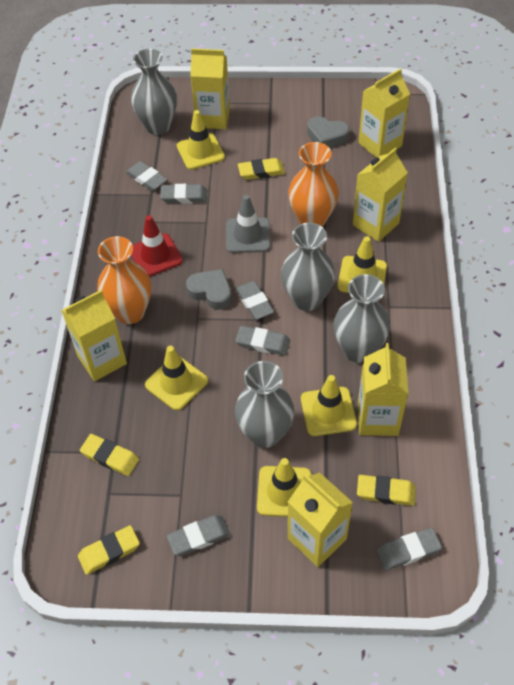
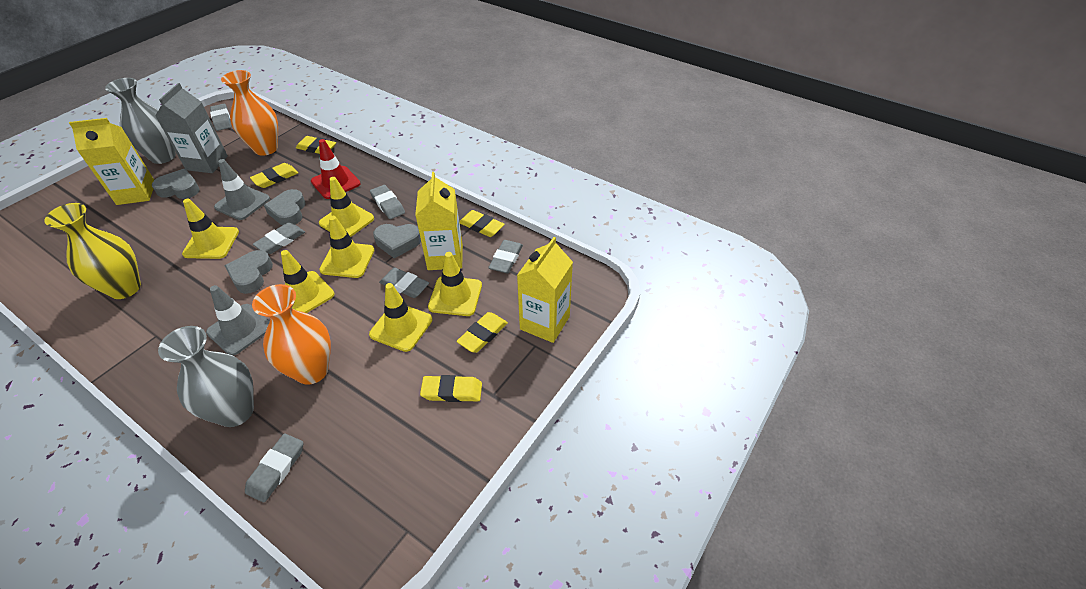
grey carton: none = 0 -> [155,83,228,173] = 1
grey heart: [186,269,232,310] [307,116,349,148] = 2 -> [152,169,200,199] [225,250,273,294] [264,189,305,225] [373,224,421,258] = 4
grey traffic cone: [226,195,270,253] = 1 -> [206,285,270,356] [214,159,270,220] = 2
grey vase: [131,49,177,135] [235,361,294,448] [281,223,335,311] [334,274,390,363] = 4 -> [105,78,176,164] [158,326,254,427] = 2
yellow carton: [61,290,127,381] [190,48,230,129] [288,472,353,567] [353,148,408,242] [358,69,410,158] [358,343,408,436] = 6 -> [69,118,154,205] [415,172,463,270] [517,237,573,343] = 3
yellow eraser: [78,525,140,575] [80,434,139,476] [238,158,285,180] [357,475,416,506] = 4 -> [250,163,298,188] [296,136,336,154] [420,375,482,402] [456,312,508,353] [459,210,505,237] = 5
yellow traffic cone: [145,346,208,411] [177,110,225,170] [257,458,312,517] [301,375,357,436] [338,236,387,293] = 5 -> [182,199,239,259] [281,250,334,313] [319,177,374,237] [319,216,374,278] [369,283,432,352] [428,252,482,316] = 6
yellow vase: none = 0 -> [44,203,141,299] = 1

